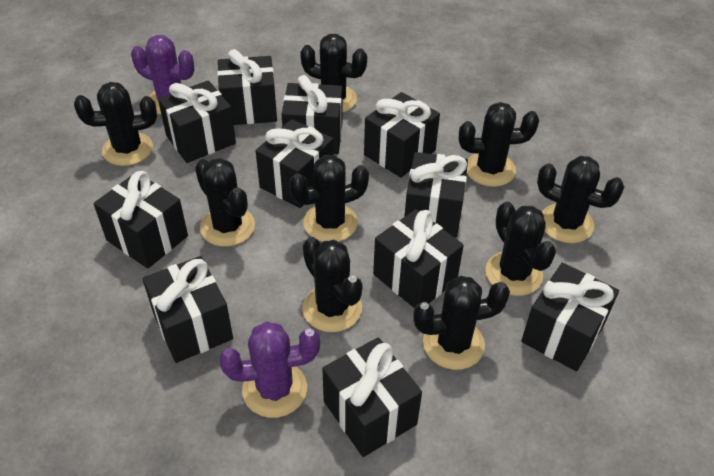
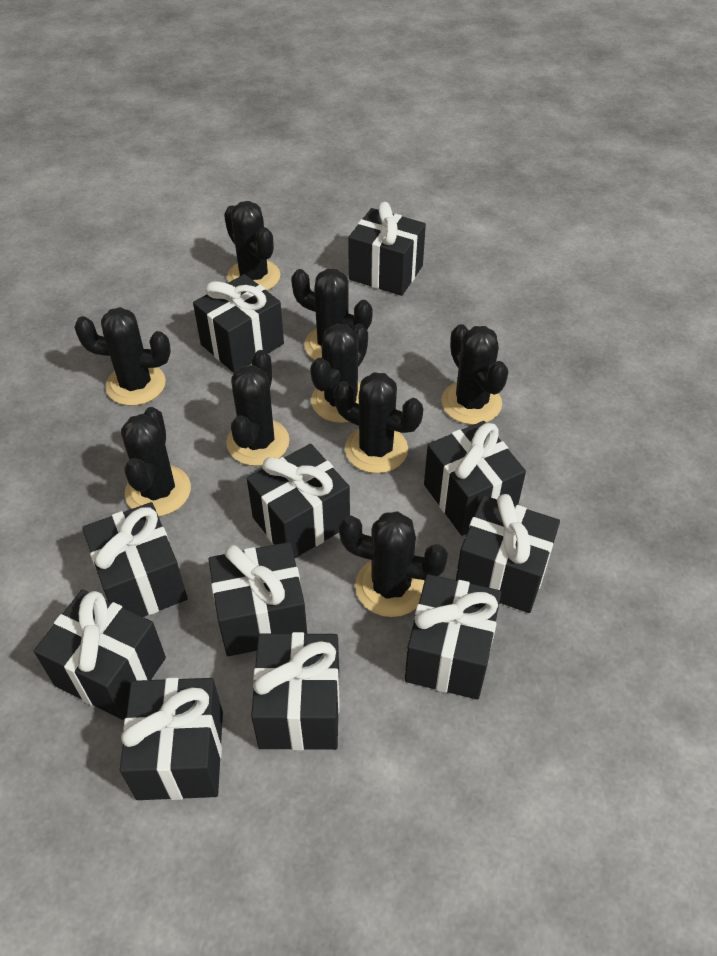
purple cactus: [131,35,194,115] [219,321,320,418] = 2 -> none = 0

